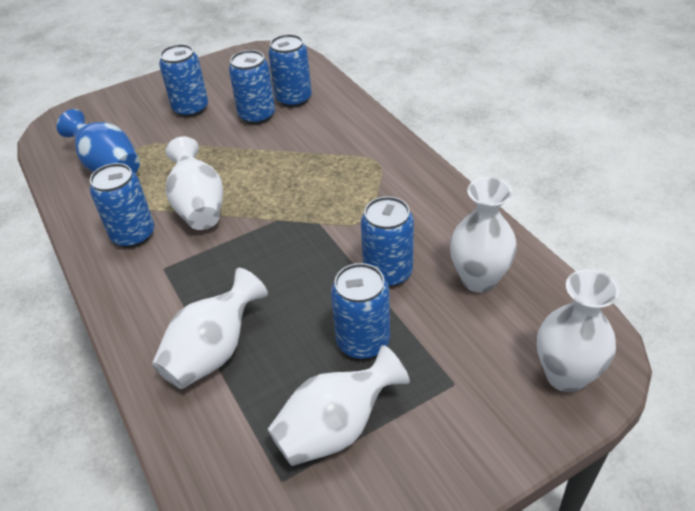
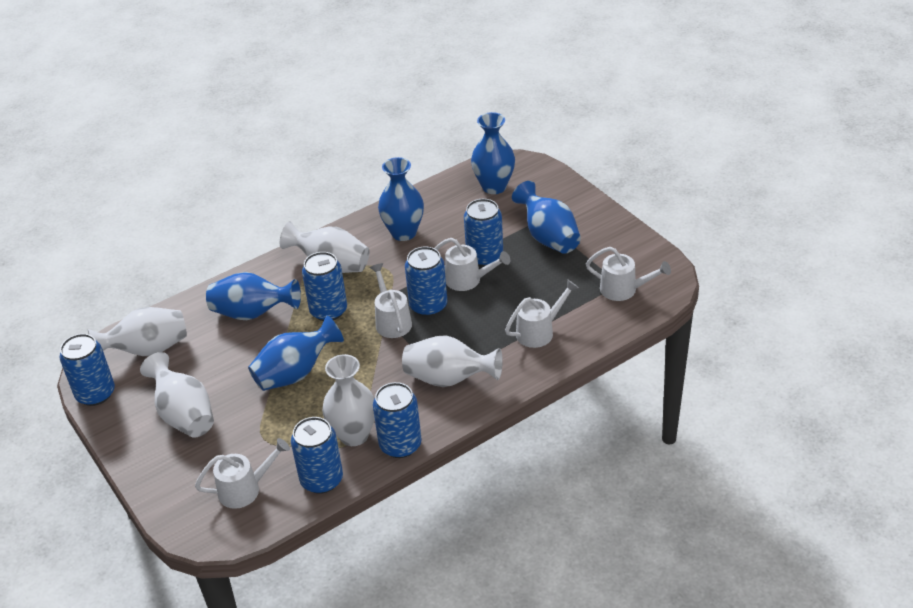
blue vase: [57,109,140,173] = 1 -> [206,272,301,320] [248,316,344,391] [378,157,424,241] [471,112,515,194] [512,181,581,254] = 5
white watering can: none = 0 -> [195,438,290,509] [370,263,412,338] [435,238,510,291] [505,279,579,348] [586,247,671,301] = 5

